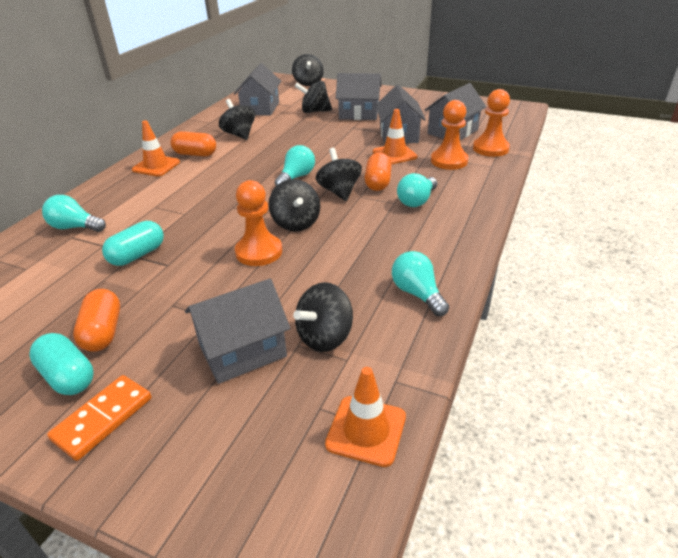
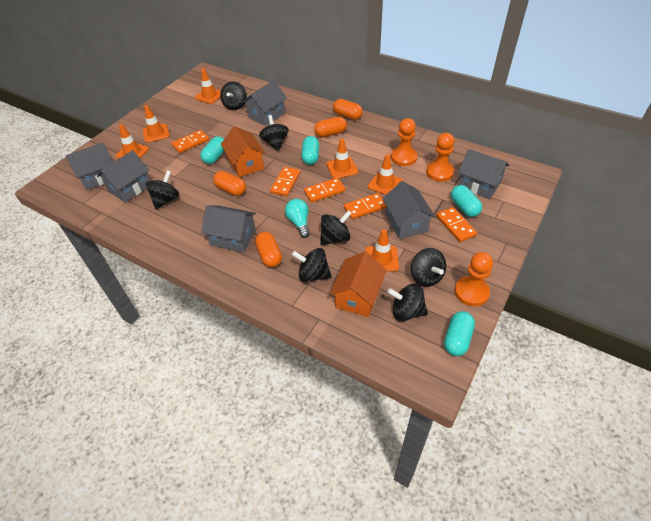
black spinning top: [219,99,255,140] [269,179,320,232] [292,54,324,86] [293,282,353,352] [294,81,332,113] [316,148,362,201] = 6 -> [146,170,179,209] [220,81,247,110] [259,115,288,151] [292,248,332,282] [320,210,352,245] [387,283,428,321] [411,248,446,287] = 7
grey house: [185,279,291,384] [234,63,281,116] [336,73,382,120] [376,85,426,144] [425,83,486,140] = 5 -> [66,142,113,190] [97,150,150,203] [201,205,256,253] [242,80,287,126] [382,181,435,239] [458,149,509,199] = 6
orange capsule: [73,289,120,352] [171,131,216,156] [364,153,392,191] = 3 -> [213,171,246,196] [255,232,282,267] [314,117,347,137] [333,99,363,120] = 4
orange domino: [47,375,152,461] = 1 -> [171,130,209,153] [270,167,300,196] [304,178,346,203] [344,193,386,219] [436,207,477,242] = 5
orange house: none = 0 -> [221,126,266,177] [330,252,387,317] = 2
orange traffic cone: [132,120,180,176] [325,367,406,467] [373,109,418,165] = 3 -> [116,124,149,159] [142,105,170,143] [195,68,221,104] [326,139,358,178] [365,229,399,272] [368,154,403,195] = 6
turquoise capsule: [29,333,94,395] [102,221,164,266] = 2 -> [200,136,224,164] [301,136,319,165] [444,311,475,356] [451,185,482,217] = 4
turquoise light bulb: [42,195,106,232] [275,145,315,186] [392,251,449,316] [397,173,437,207] = 4 -> [285,199,310,238] = 1

